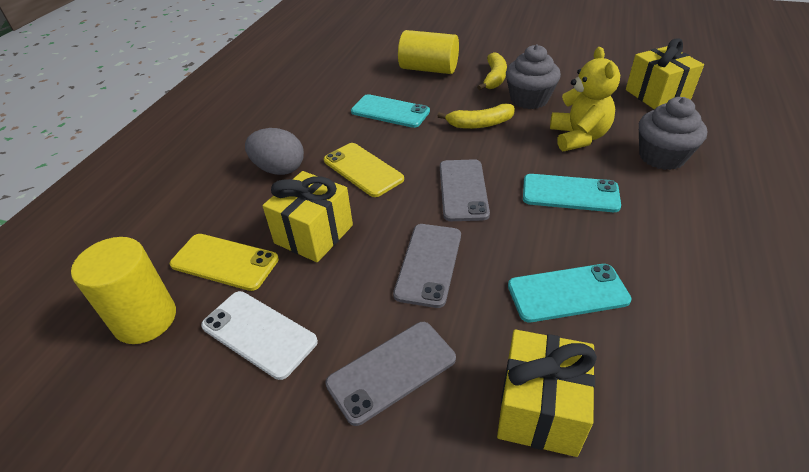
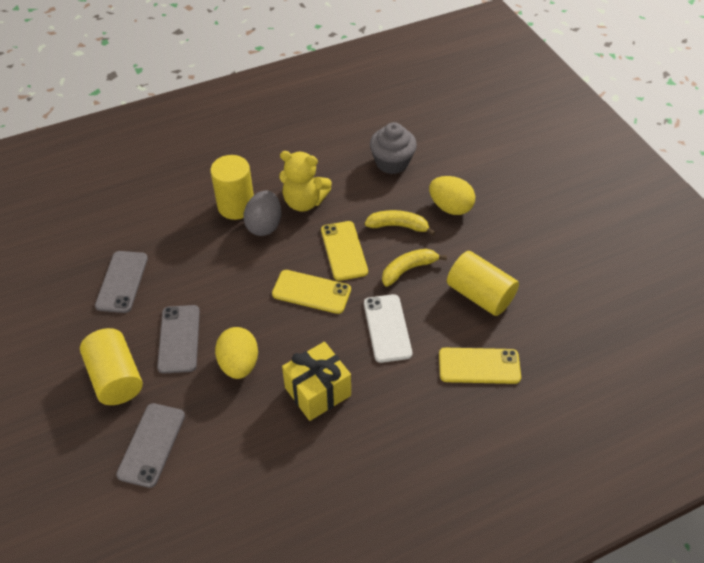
grey cupcake: [506,45,561,109] [639,97,707,170] = 2 -> [370,122,417,174] = 1
turquoise phone: [351,94,430,128] [508,264,632,322] [523,174,621,212] = 3 -> none = 0
yellow cylinder: [71,237,176,344] [398,30,459,74] = 2 -> [80,328,143,405] [210,155,254,220] [447,251,519,316] = 3
yellow egg: none = 0 -> [215,327,258,379] [429,176,475,215] = 2
yellow gift: [262,171,353,262] [497,329,597,457] [626,38,704,110] = 3 -> [282,342,351,421] = 1
yellow phone: [170,234,279,291] [324,143,404,197] = 2 -> [272,270,351,314] [321,221,368,281] [439,348,521,384] = 3

